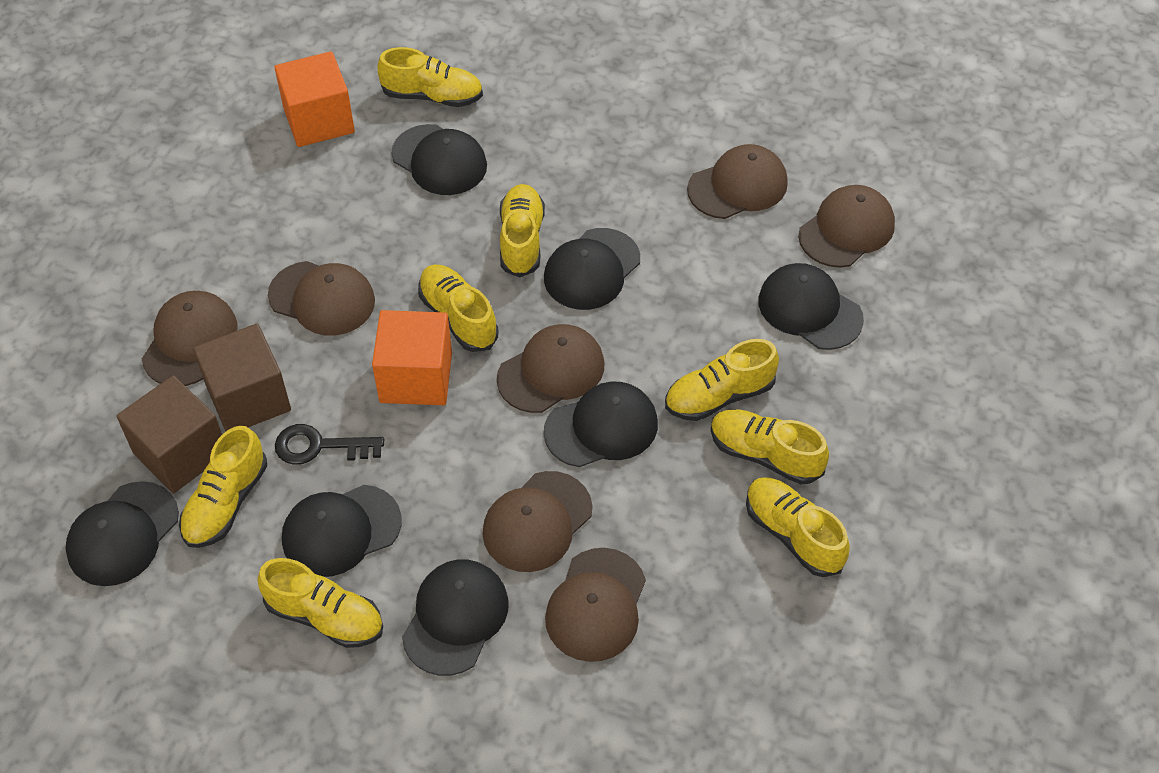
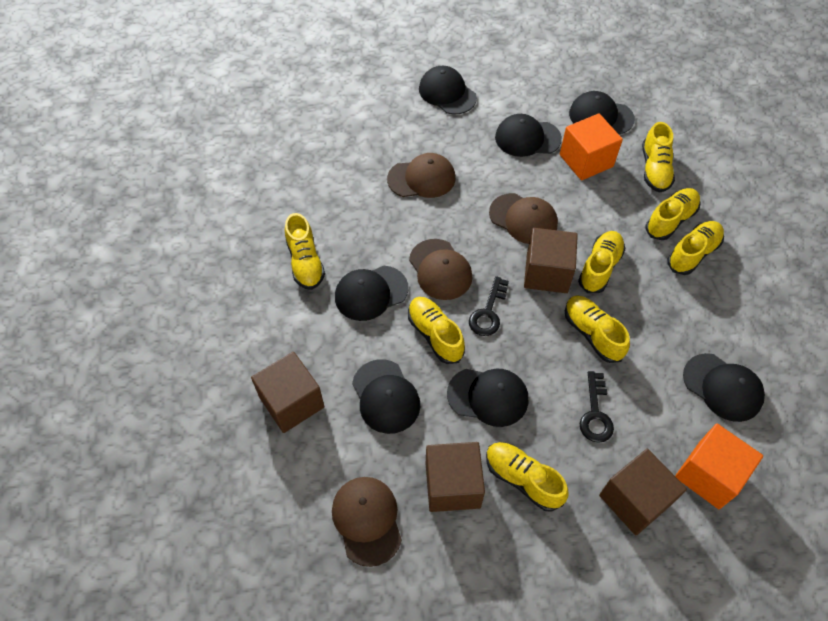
black key: [275,424,384,465] = 1 -> [469,276,509,336] [580,371,614,443] = 2
brown cap: [142,291,238,386] [268,261,375,336] [483,471,592,572] [497,324,604,413] [545,548,646,662] [687,144,788,219] [798,185,895,268] = 7 -> [332,477,402,567] [387,153,456,198] [409,239,473,300] [489,193,558,244] = 4
brown cube: [117,375,222,493] [193,324,291,432] = 2 -> [251,352,325,433] [426,442,485,512] [524,228,578,293] [599,449,687,536] = 4

